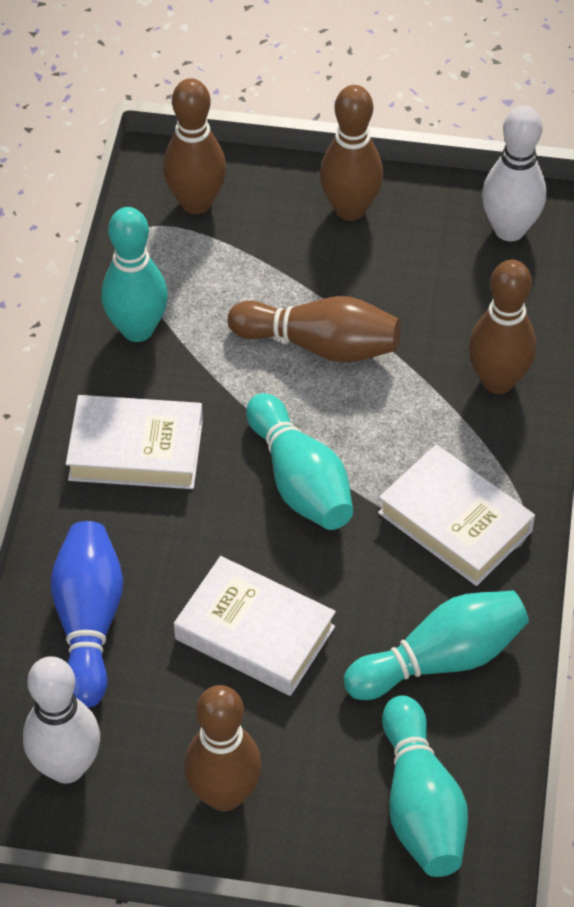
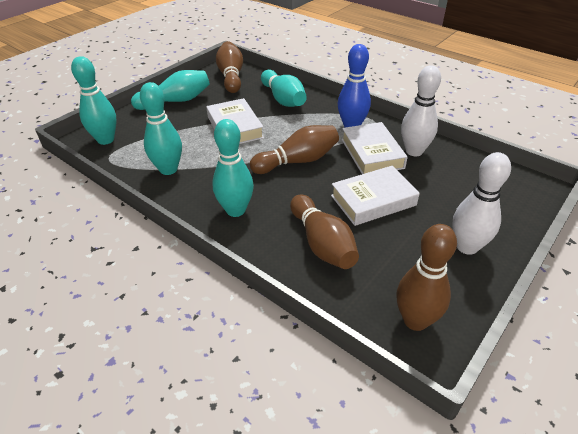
brown bowling pin: [163,78,226,214] [184,685,262,812] [228,296,401,363] [320,85,383,221] [468,260,536,394] = 5 -> [216,41,243,93] [250,125,339,174] [290,194,359,269] [396,224,457,331] = 4
turquoise bowling pin: [101,207,168,342] [246,393,353,530] [343,591,529,700] [382,695,468,877] = 4 -> [71,56,117,145] [131,70,210,110] [140,82,182,175] [212,119,254,217] [261,70,307,107] = 5

